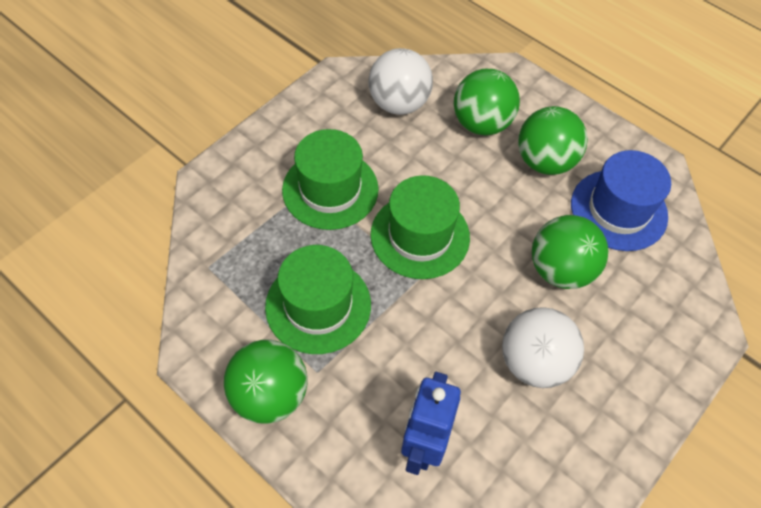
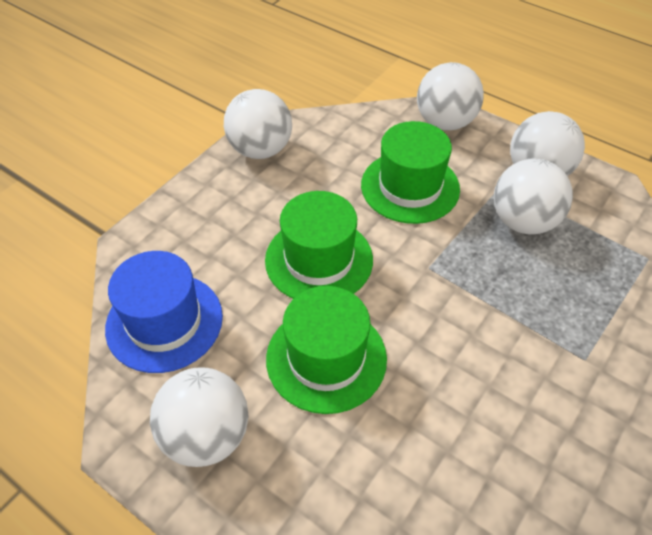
blue robot: [401,372,461,475] = 1 -> none = 0
green ball: [224,340,307,424] [454,69,520,135] [518,106,588,175] [532,215,608,289] = 4 -> none = 0
white ball: [369,48,433,115] [502,307,584,388] = 2 -> [150,367,249,467] [224,89,292,159] [417,62,484,131] [494,159,573,235] [510,111,585,176] = 5

